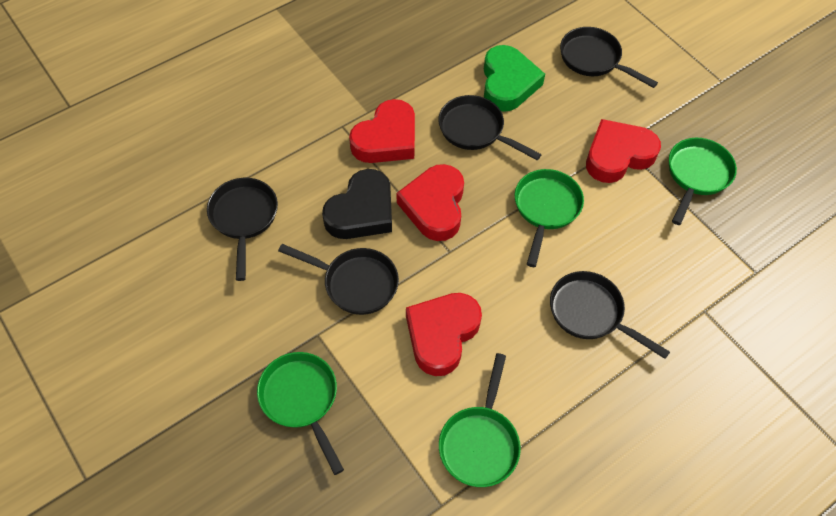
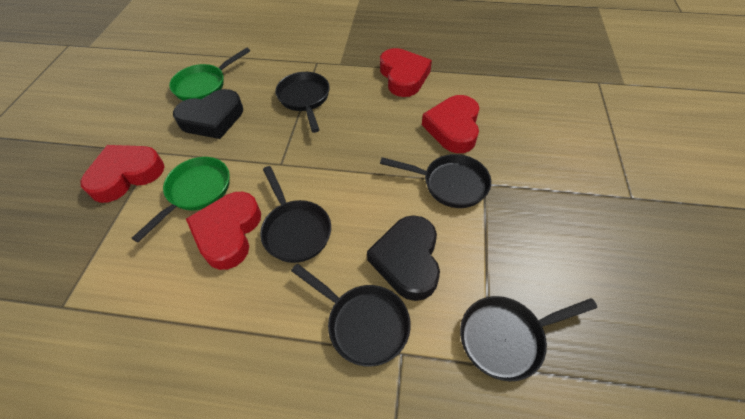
black heart: [322,169,392,239] = 1 -> [173,89,243,139] [367,215,440,301] = 2
green heart: [484,45,545,112] = 1 -> none = 0
green pan: [257,352,344,475] [439,353,521,487] [515,169,584,267] [669,138,737,225] = 4 -> [131,157,230,243] [169,47,250,101] = 2

